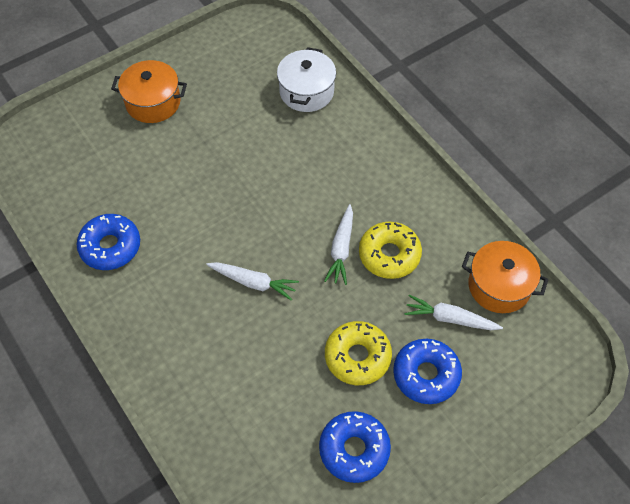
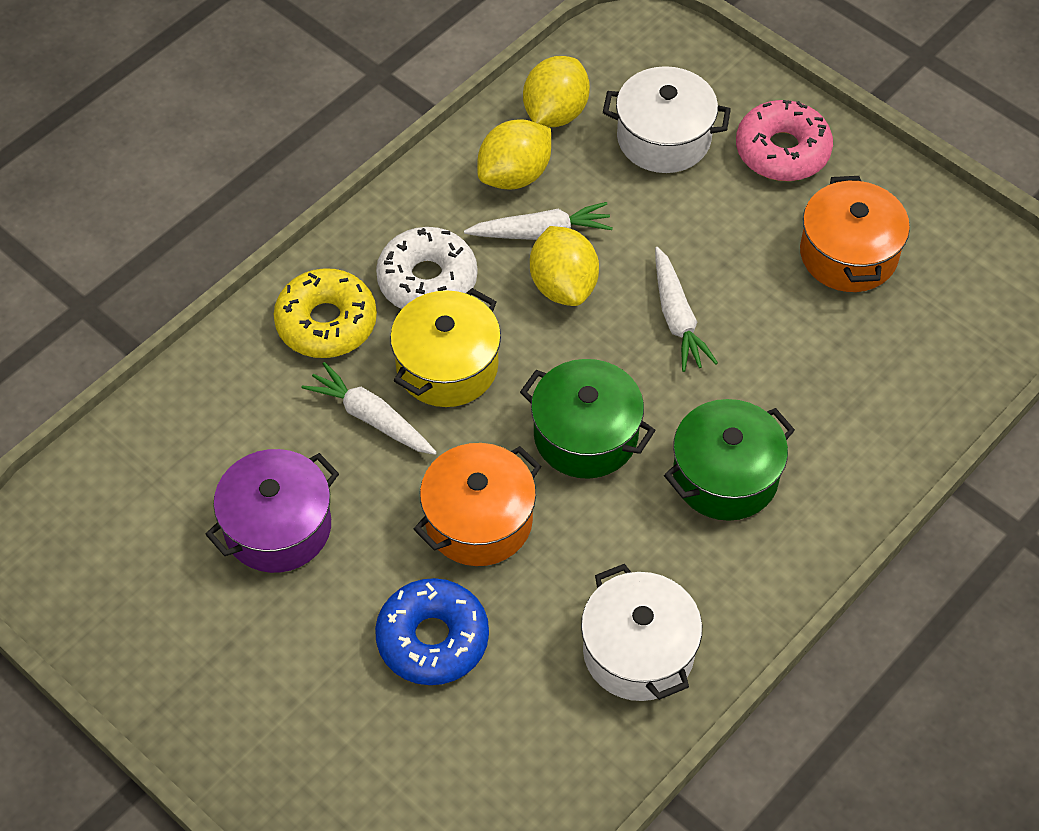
blue donut: [77,214,140,270] [319,411,391,483] [393,339,462,404] = 3 -> [375,578,489,685] = 1
green pot: none = 0 -> [520,359,656,479] [664,399,795,521] = 2
pink donut: none = 0 -> [736,100,833,181] = 1
purple pot: none = 0 -> [205,449,339,573] = 1
white donut: none = 0 -> [376,227,477,309] = 1
white pot: [277,47,336,112] = 1 -> [581,564,702,701] [603,66,731,173] = 2
yellow donut: [325,321,392,385] [359,222,422,279] = 2 -> [274,268,377,358] = 1
yellow lemon: none = 0 -> [477,119,551,190] [523,56,590,127] [530,226,599,306] = 3
yellow pot: none = 0 -> [390,288,501,407] = 1

